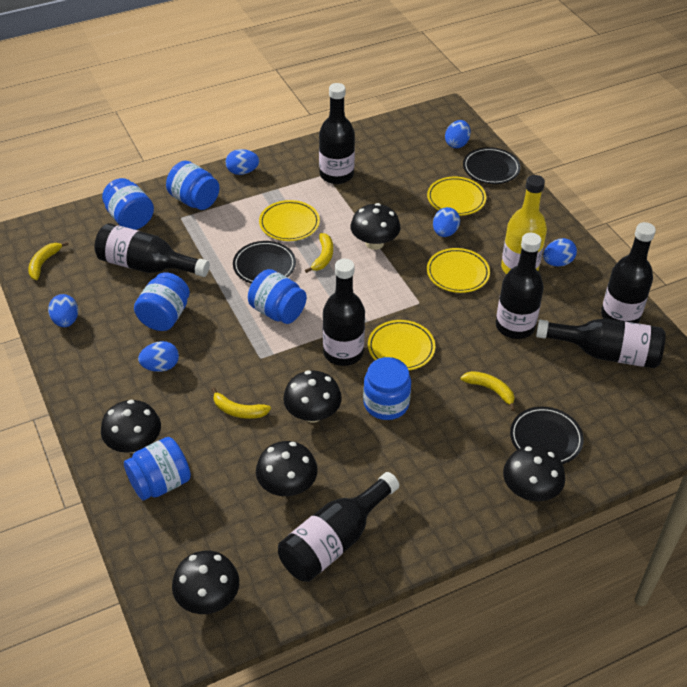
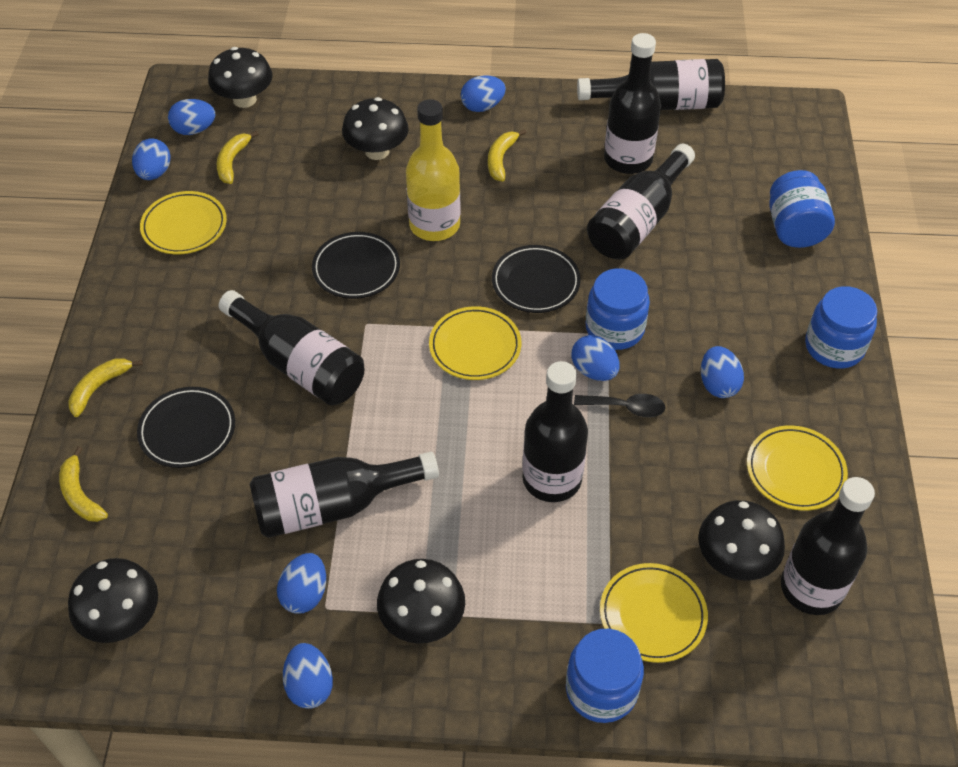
black mushroom: [101,400,161,453] [172,550,239,614] [256,441,318,496] [283,370,342,423] [350,203,401,250] [503,446,565,501] = 6 -> [68,558,158,643] [208,47,273,108] [342,97,409,160] [377,559,465,644] [698,500,785,580] = 5
black spoon: none = 0 -> [574,394,665,417] = 1
blue egg: [48,294,78,327] [138,341,179,372] [226,149,259,175] [433,207,460,237] [445,120,471,148] [543,238,577,267] = 6 -> [132,138,171,180] [168,99,215,135] [277,553,326,614] [283,643,333,709] [461,75,506,112] [571,335,619,381] [701,346,744,398] = 7
blue jar: [102,178,154,230] [124,437,191,501] [134,272,190,331] [166,161,219,210] [248,269,307,324] [363,357,411,420] = 6 -> [566,629,644,723] [586,268,650,350] [769,170,835,248] [805,286,877,369] = 4

